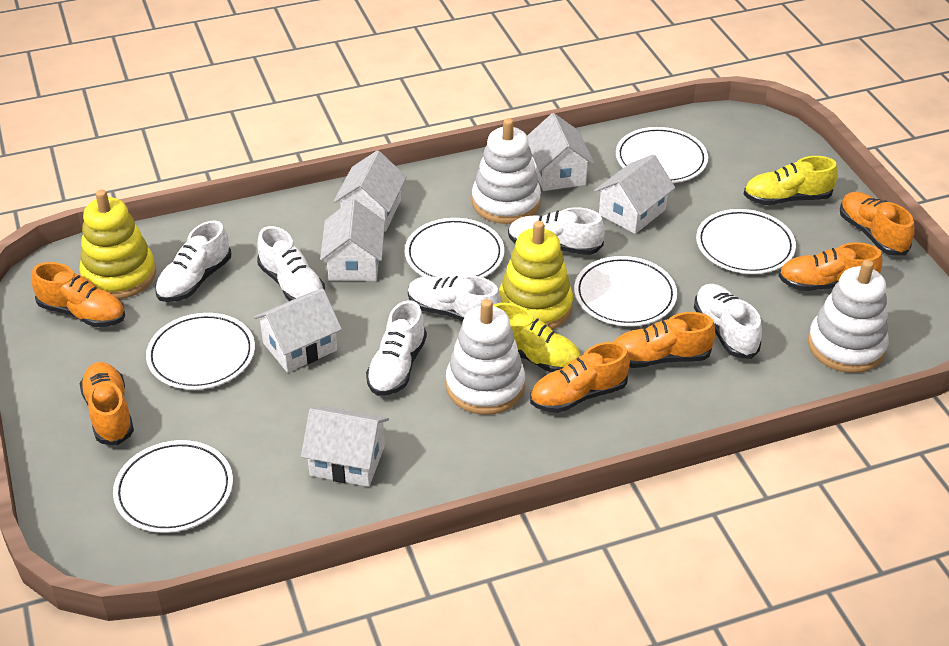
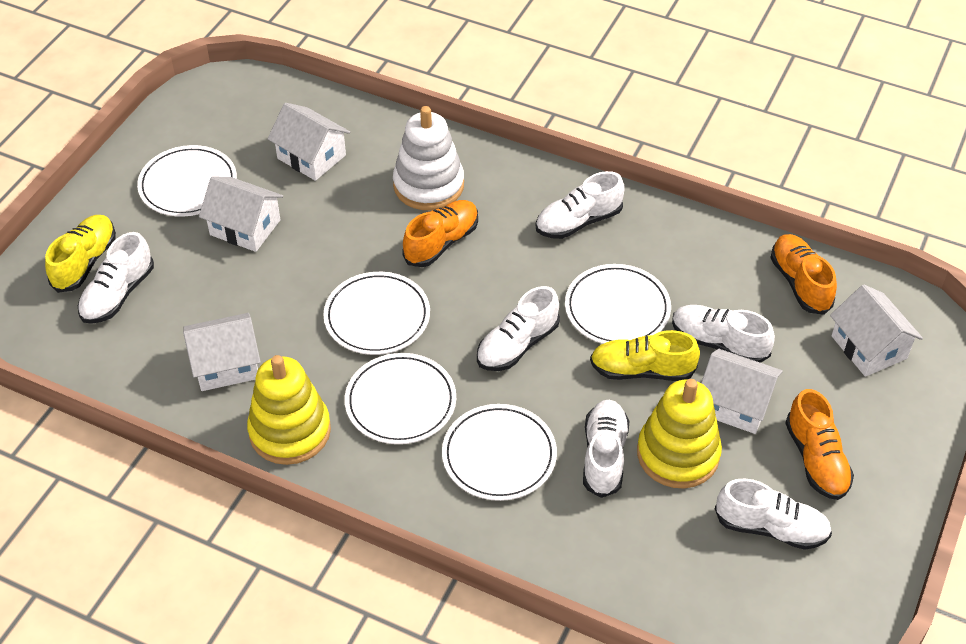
orange shoe: [31,262,125,327] [80,362,134,445] [530,342,630,413] [614,312,715,368] [779,242,882,291] [840,192,915,256] = 6 -> [402,200,478,267] [770,234,837,315] [786,389,854,500] = 3
white house: [254,289,342,373] [301,406,389,487] [320,199,385,281] [333,150,407,232] [527,113,594,191] [594,154,675,234] = 6 -> [183,313,261,391] [199,176,283,252] [268,103,350,181] [701,349,783,434] [830,284,923,377] = 5
white plate: [113,440,233,533] [146,313,255,390] [405,218,504,279] [574,256,677,326] [616,127,708,183] [696,209,796,274] = 6 -> [137,145,237,217] [323,272,430,355] [345,353,456,444] [442,404,557,501] [565,264,671,344] = 5
white stacking toy: [446,299,525,415] [472,118,541,224] [808,260,889,373] = 3 -> [393,106,464,210] = 1

